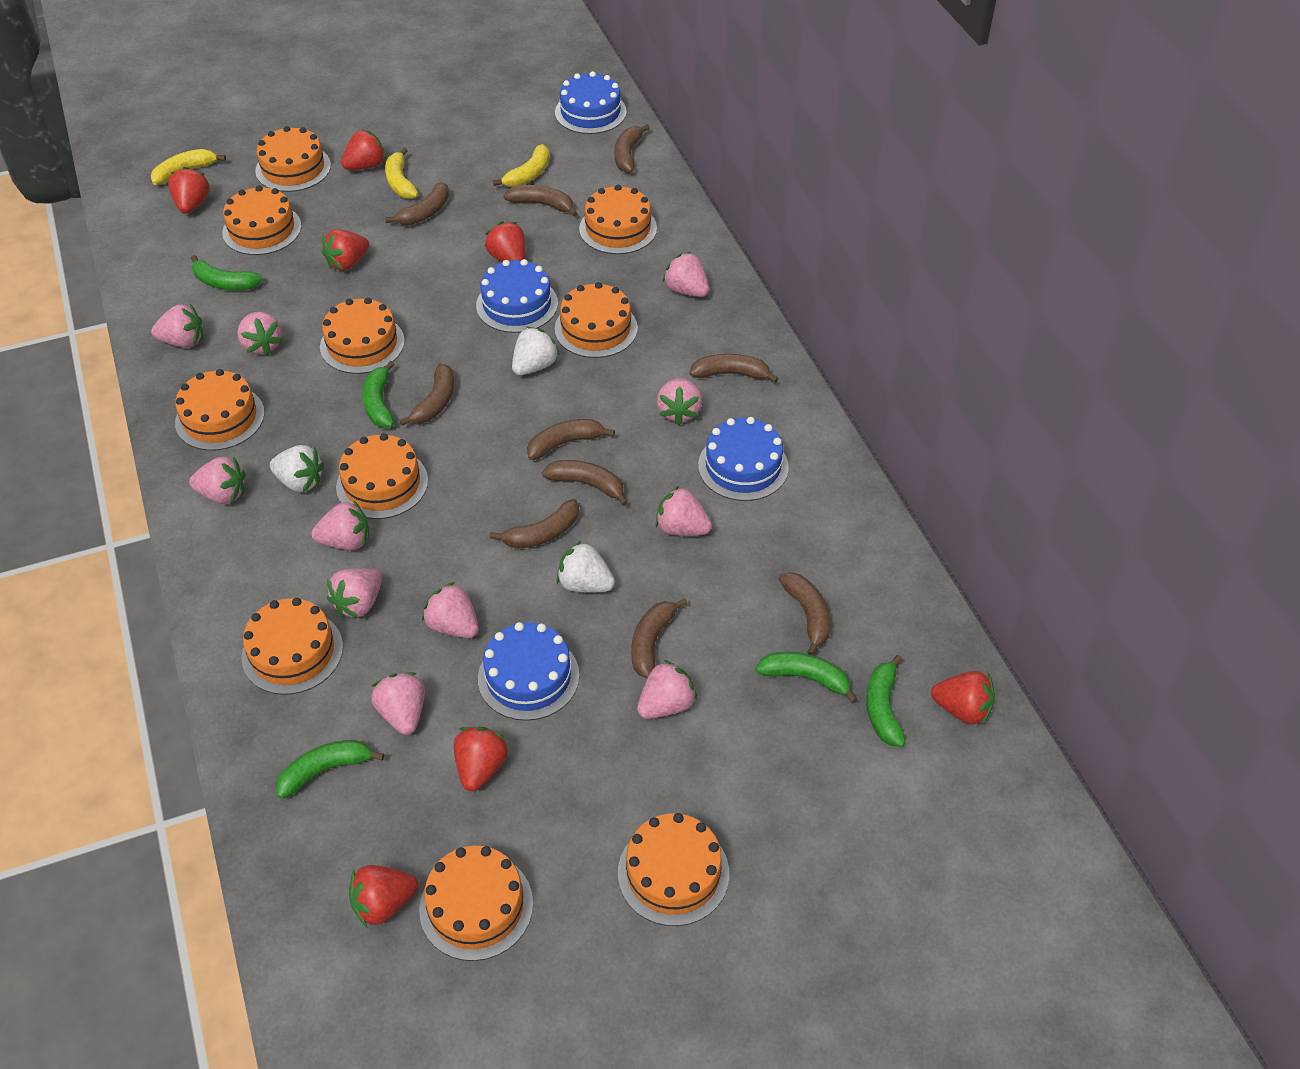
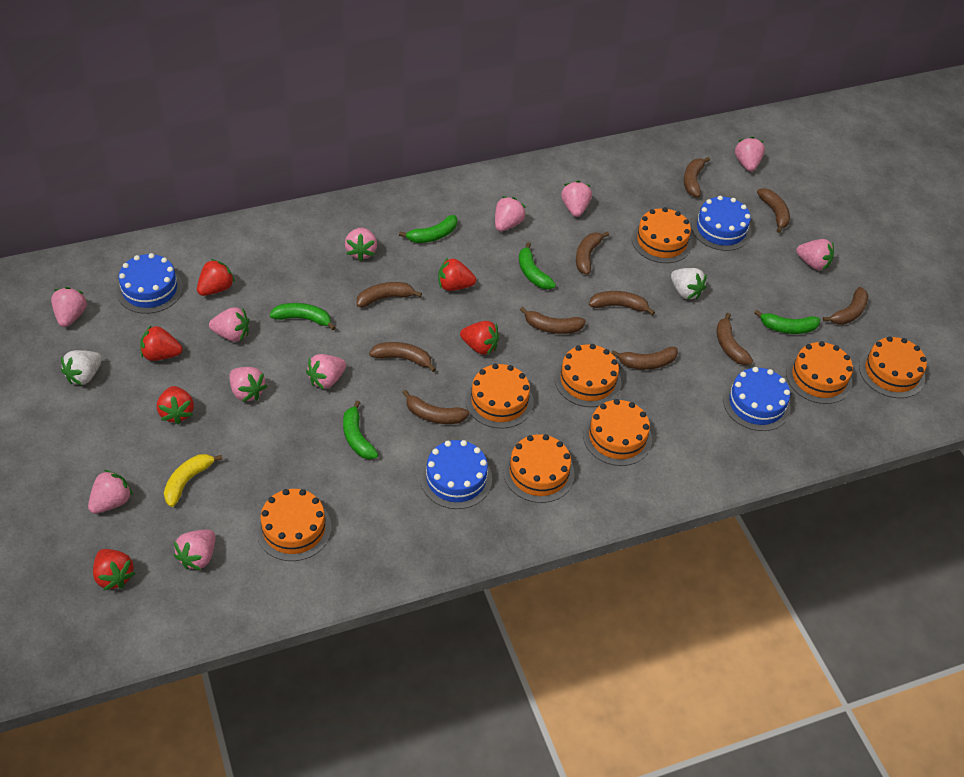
brown banana: [385,182,449,225] [399,363,454,426] [490,499,579,549] [504,185,577,216] [527,419,615,460] [542,460,628,506] [614,124,650,173] [631,598,688,678] [689,354,778,383] [778,572,830,656] = 10 -> [357,282,422,307] [369,342,436,372] [402,390,469,424] [520,307,586,334] [576,232,609,275] [589,291,655,315] [611,347,678,370] [684,157,710,197] [717,313,753,365] [757,188,790,233] [823,287,868,325] = 11
orange cake: [175,369,265,451] [222,186,301,255] [242,598,343,695] [255,126,331,192] [320,298,405,374] [336,433,428,519] [419,846,533,961] [555,282,638,358] [579,185,657,254] [618,813,729,926] = 10 -> [256,489,332,561] [465,364,534,429] [503,434,575,503] [555,344,622,407] [583,399,652,466] [632,207,692,263] [786,341,853,404] [859,336,927,398] = 8
red strawberry: [168,167,210,214] [322,229,369,271] [341,129,386,170] [349,865,418,927] [454,727,508,791] [485,221,525,262] [931,671,995,726] = 7 -> [93,549,135,591] [140,325,183,361] [157,386,194,425] [197,259,235,296] [438,258,476,291] [460,321,500,355] = 6
white strawberry: [270,445,324,492] [512,327,560,375] [557,541,615,593] = 3 -> [61,350,102,385] [671,268,707,299] = 2
yellow banana: [150,149,226,185] [385,148,419,199] [493,144,550,187] = 3 -> [164,454,223,507] = 1

